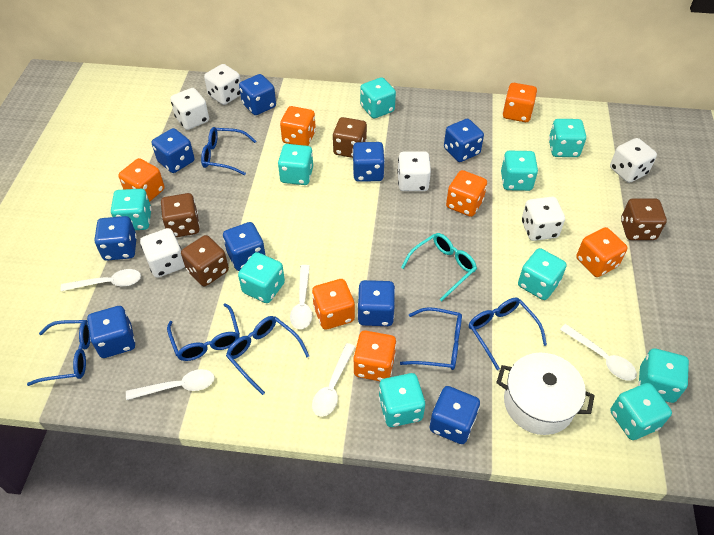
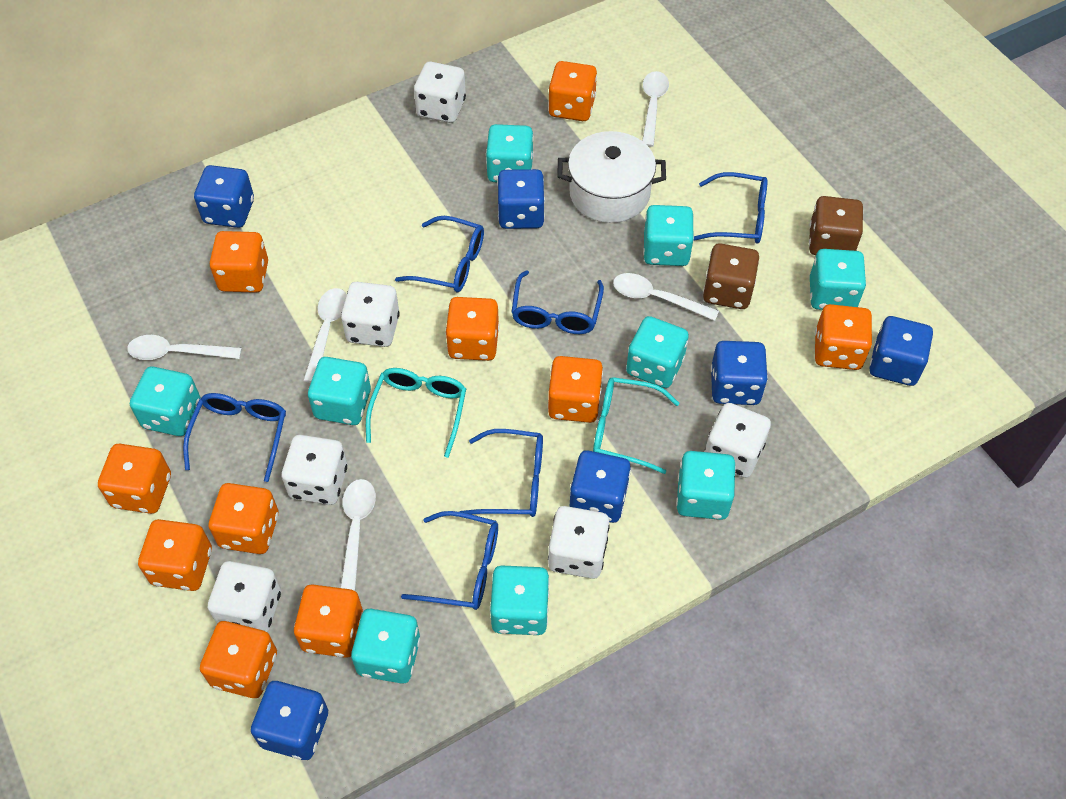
blue dice: [87,306,135,358] [95,216,137,261] [152,128,194,173] [223,222,266,271] [239,74,276,115] [353,142,385,182] [357,280,395,326] [430,386,480,444] [444,119,484,162] = 9 -> [194,165,254,228] [251,681,328,760] [497,169,545,229] [570,450,631,523] [711,341,768,405] [870,316,933,386] = 6
brown dice: [161,193,200,237] [181,235,229,286] [333,117,367,158] [621,198,667,240] = 4 -> [703,243,759,309] [809,196,863,255] = 2
orange dice: [118,158,164,202] [280,106,316,146] [312,279,355,330] [353,330,396,381] [446,170,487,217] [503,83,537,122] [576,227,627,277] = 7 -> [98,444,171,514] [138,519,212,591] [200,621,277,698] [209,483,279,554] [210,231,268,293] [294,584,363,658] [445,297,499,361] [548,61,597,121] [548,356,603,423] [815,304,872,370] = 10
turquoise dice: [111,189,151,230] [238,252,285,303] [278,144,313,185] [360,77,396,119] [379,373,425,427] [501,151,538,191] [518,248,567,300] [549,119,586,157] [610,383,672,440] [638,348,689,403] = 10 -> [130,366,201,436] [308,357,371,425] [351,609,420,684] [486,124,534,182] [490,565,550,635] [626,316,689,388] [643,205,694,266] [676,451,736,520] [810,249,866,310] = 9
turquoise glasses: [401,233,477,301] = 1 -> [366,368,466,458] [593,377,679,474] = 2

